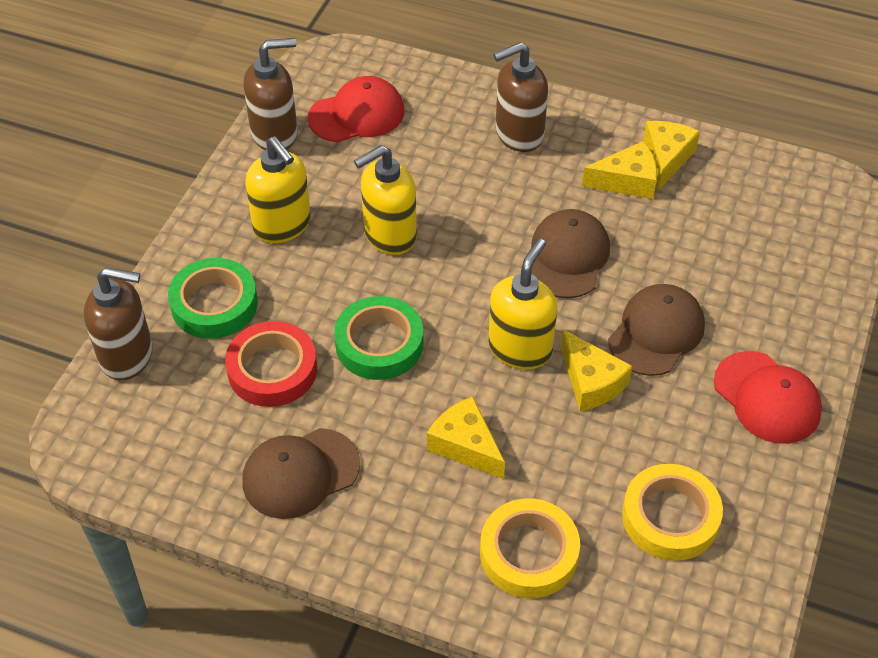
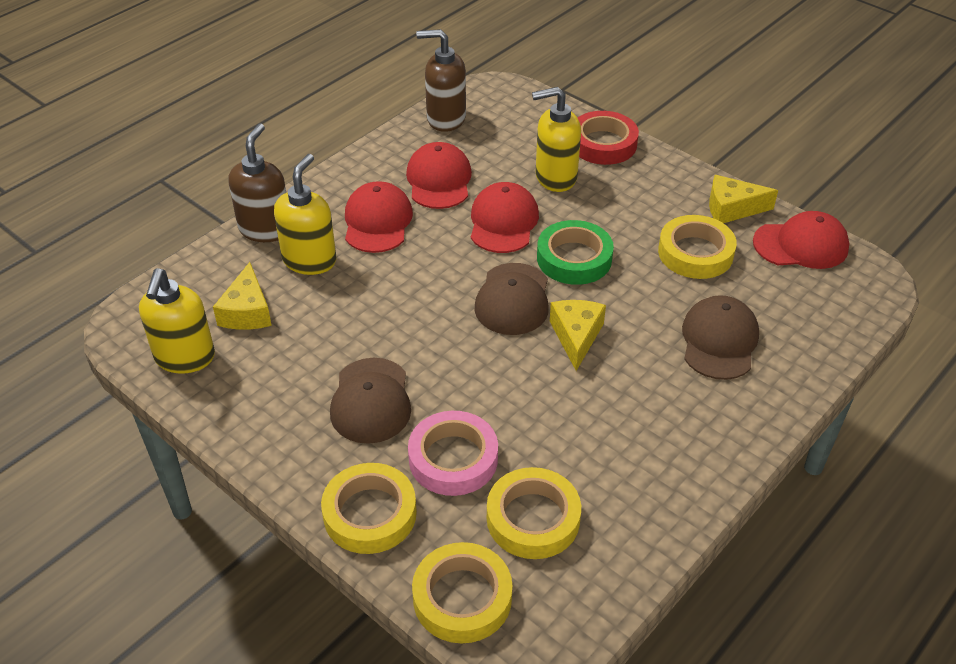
brown soap dispenser: [84,267,153,380] [243,38,298,150] [493,42,548,152] = 3 -> [228,123,286,242] [416,29,466,132] = 2
green tape: [168,258,258,339] [334,296,423,380] = 2 -> [537,220,614,285] = 1
pink tape: none = 0 -> [408,411,498,496] = 1
red cap: [308,76,404,142] [714,351,822,444] = 2 -> [345,181,413,253] [406,142,472,209] [471,182,539,253] [753,211,849,269] = 4
yellow cheese: [427,396,505,479] [561,329,632,411] [582,141,657,199] [643,121,700,191] = 4 -> [213,262,272,330] [550,300,606,371] [709,175,778,223] = 3
yellow tape: [480,498,580,598] [622,464,723,561] = 2 -> [321,463,417,554] [412,542,513,643] [487,467,581,559] [658,215,737,279] = 4

